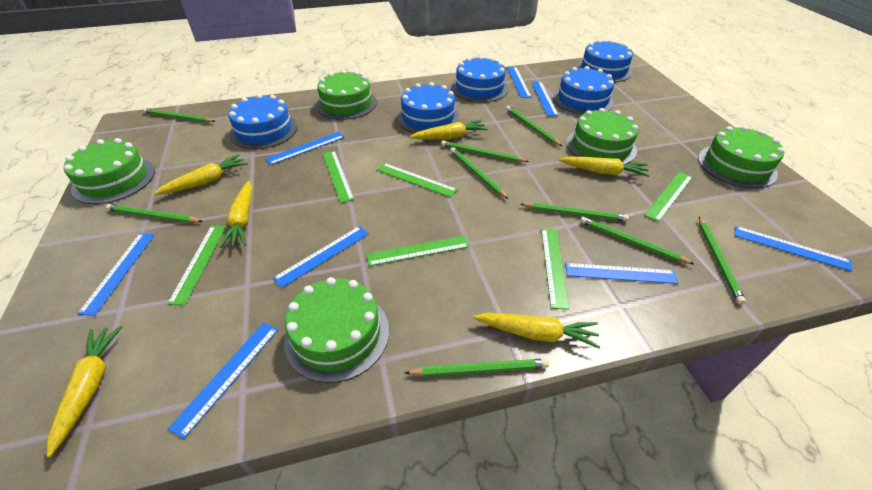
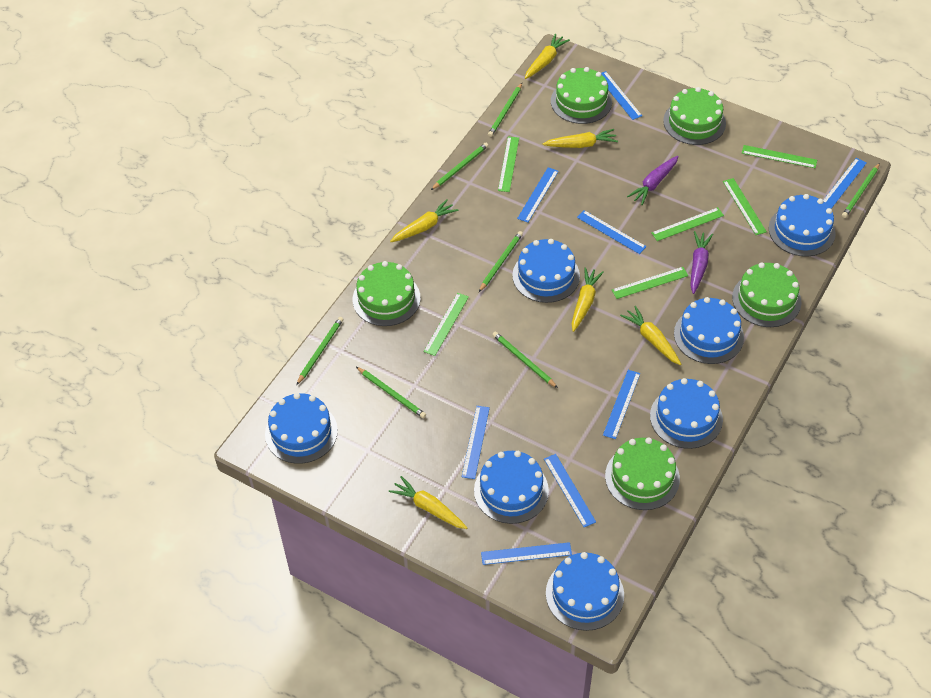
blue cake: [229,94,298,149] [397,82,460,133] [451,56,509,103] [553,66,614,115] [577,40,633,82] = 5 -> [265,393,338,464] [474,451,549,524] [512,239,580,303] [546,552,624,631] [650,378,723,449] [674,297,744,364] [769,194,836,256] = 7
green pencil: [106,204,203,223] [143,108,215,123] [405,358,549,377] [441,141,530,162] [450,147,508,199] [506,106,562,146] [520,203,629,221] [580,217,695,265] [699,217,746,305] = 9 -> [296,317,343,385] [356,367,426,418] [431,143,489,190] [479,231,523,292] [488,83,522,137] [492,332,558,388] [842,163,880,218] = 7
purple carrot: none = 0 -> [627,156,678,205] [690,231,713,294] = 2

